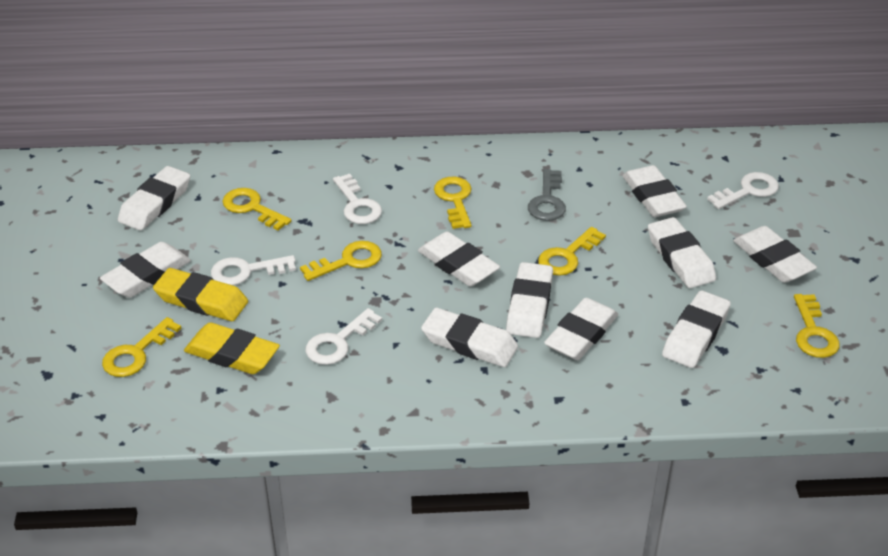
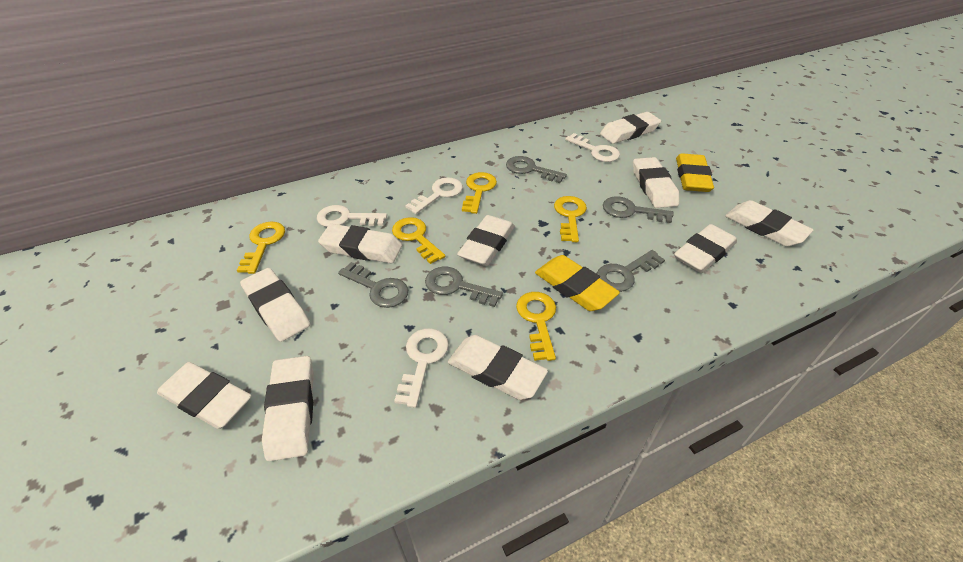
grey key: [528,169,566,221] = 1 -> [338,262,408,308] [425,267,503,307] [506,156,567,183] [597,250,665,292] [603,196,674,223] = 5
yellow key: [102,317,181,377] [222,188,291,231] [300,241,382,281] [434,177,472,229] [538,227,606,276] [794,294,840,358] = 6 -> [237,221,285,274] [392,217,445,264] [462,172,497,214] [516,292,556,361] [554,196,587,242] = 5

